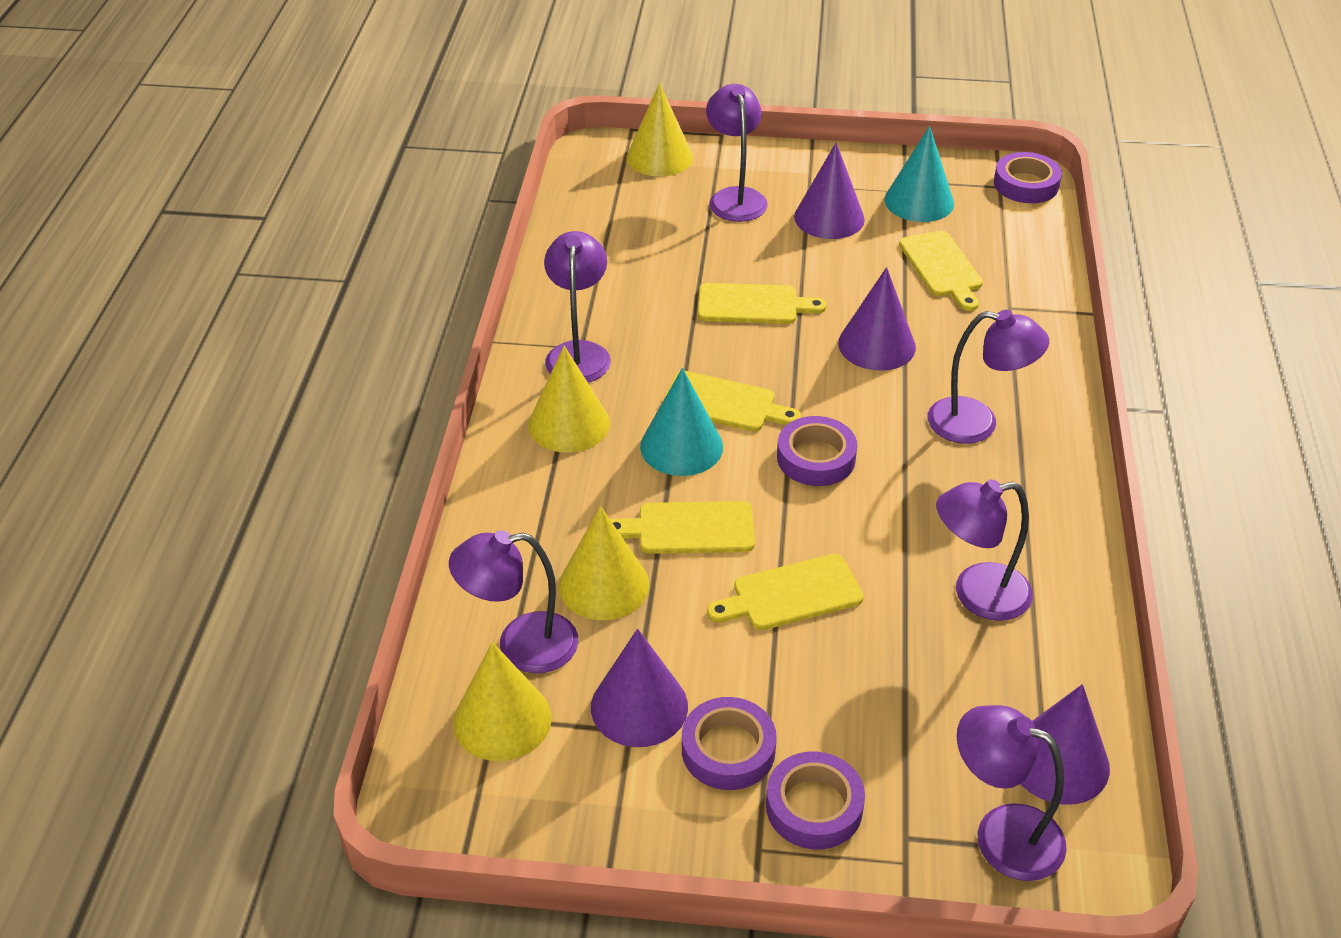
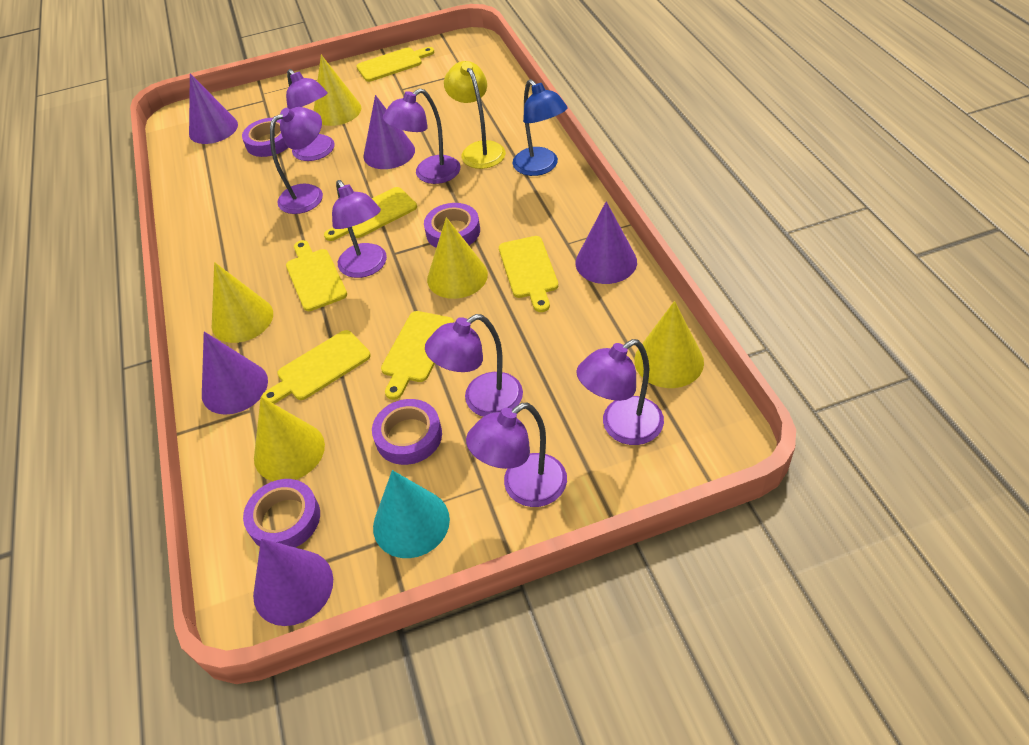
blue lamp: none = 0 -> [513,79,568,176] = 1
purple cone: [591,629,688,747] [794,142,865,239] [838,267,916,371] [1021,684,1110,805] = 4 -> [189,74,238,144] [202,332,268,415] [253,538,333,626] [363,95,415,169] [575,201,637,284] = 5
purple lamp: [449,530,578,673] [544,231,611,382] [706,84,768,222] [928,310,1049,444] [936,479,1033,621] [957,705,1067,881] = 6 -> [270,107,323,214] [286,69,335,161] [332,180,387,278] [383,88,460,184] [425,314,523,417] [466,403,567,507] [576,339,664,445] = 7
turquoise cone: [640,368,723,476] [885,126,954,222] = 2 -> [373,470,450,558] = 1
yellow cone: [453,642,552,761] [528,345,610,453] [559,506,649,620] [627,83,693,177] = 4 -> [212,262,273,343] [254,397,325,481] [314,55,362,126] [427,217,488,299] [634,301,704,388] = 5
yellow cutting board: [610,501,755,554] [662,371,801,431] [698,283,827,324] [707,554,864,630] [899,231,983,311] = 5 -> [262,330,371,404] [286,240,347,311] [324,187,417,241] [357,47,434,82] [381,311,454,400] [499,236,558,312] = 6
yellow lamp: none = 0 -> [444,61,506,169] = 1

